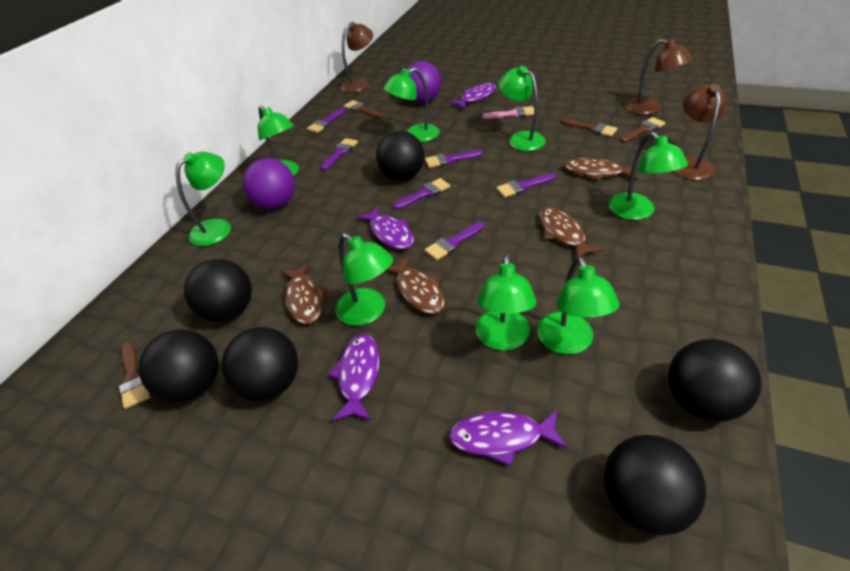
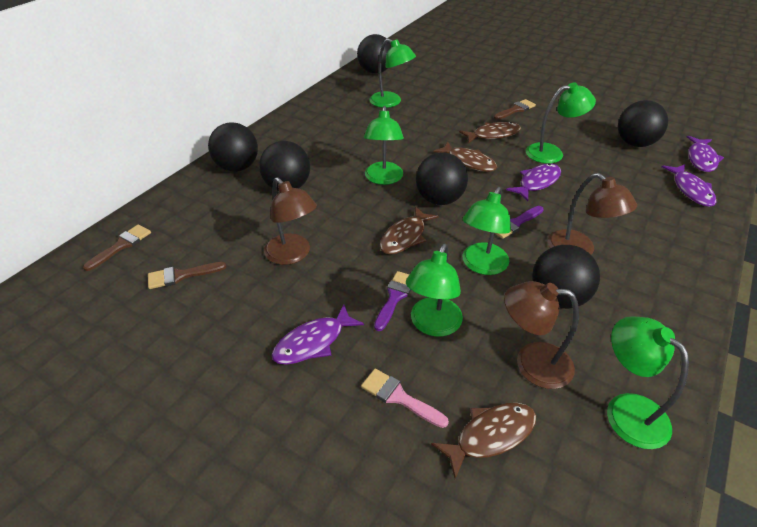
brown brush: [119,342,150,409] [343,100,383,119] [561,118,618,137] [620,117,666,143] = 4 -> [83,224,151,271] [148,262,226,289] [494,99,536,120] = 3
green lamp: [175,152,231,246] [258,105,299,176] [335,233,393,326] [383,68,440,142] [476,254,536,351] [498,66,546,151] [537,256,619,354] [609,131,688,220] = 8 -> [364,106,404,185] [369,38,416,108] [406,243,463,337] [463,187,511,275] [526,82,596,164] [607,316,689,449] = 6
purple ball: [243,158,295,209] [406,61,441,103] = 2 -> none = 0
purple brush: [307,107,346,133] [321,138,358,170] [393,178,450,209] [425,150,483,168] [425,222,484,260] [496,173,556,198] = 6 -> [374,271,411,331] [495,206,544,239] = 2

